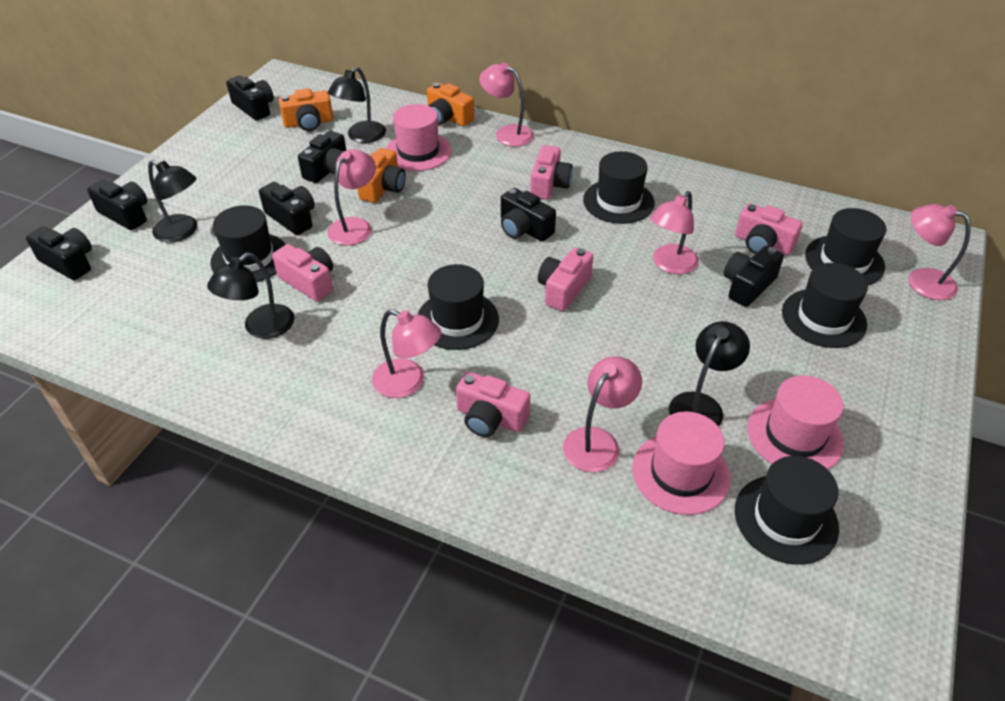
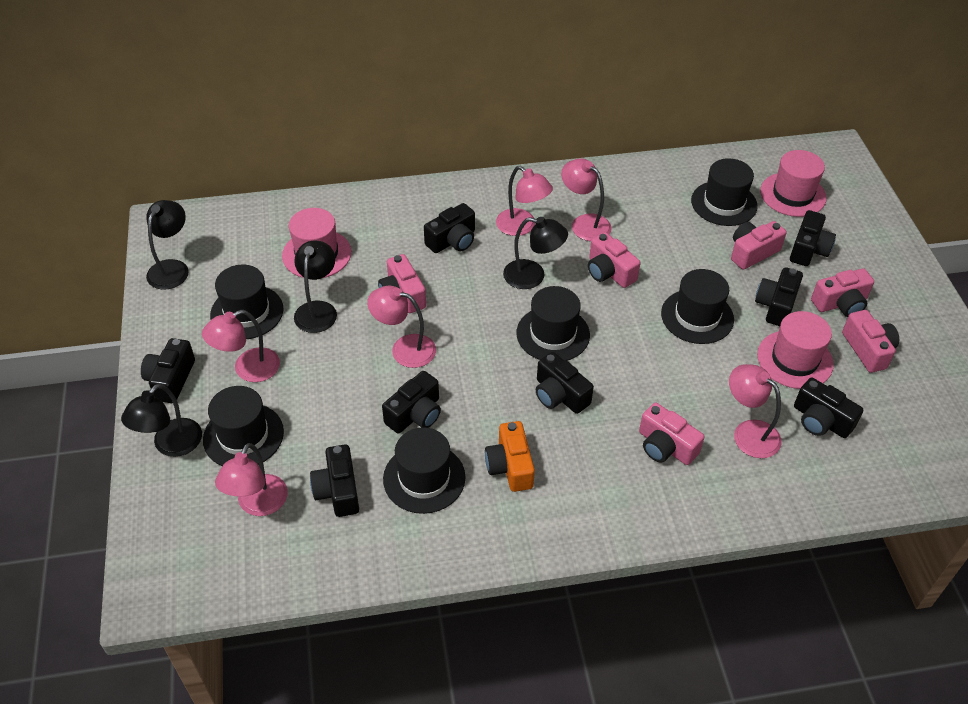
black camera: [26,227,92,280] [87,180,147,230] [226,76,274,121] [259,182,315,235] [298,131,346,183] [501,188,556,242] [724,246,784,307] = 7 -> [141,338,195,403] [310,444,359,517] [382,371,441,433] [424,203,475,253] [536,352,594,414] [755,267,803,326] [790,210,836,266] [794,378,863,438] = 8
orange camera: [279,88,333,131] [358,148,406,203] [427,83,474,126] = 3 -> [485,421,535,492] = 1
pink camera: [272,244,333,302] [456,372,530,437] [530,145,572,200] [538,247,593,311] [735,203,803,255] = 5 -> [378,254,426,313] [588,232,640,288] [639,403,705,465] [731,221,787,270] [811,268,874,317] [842,310,899,373] = 6

